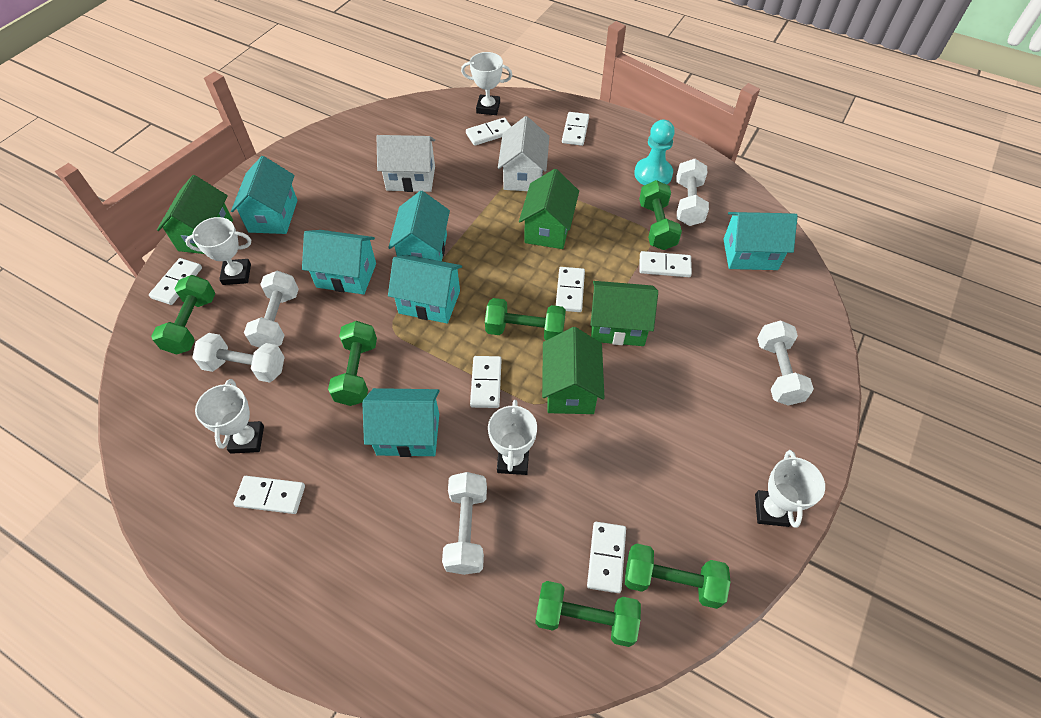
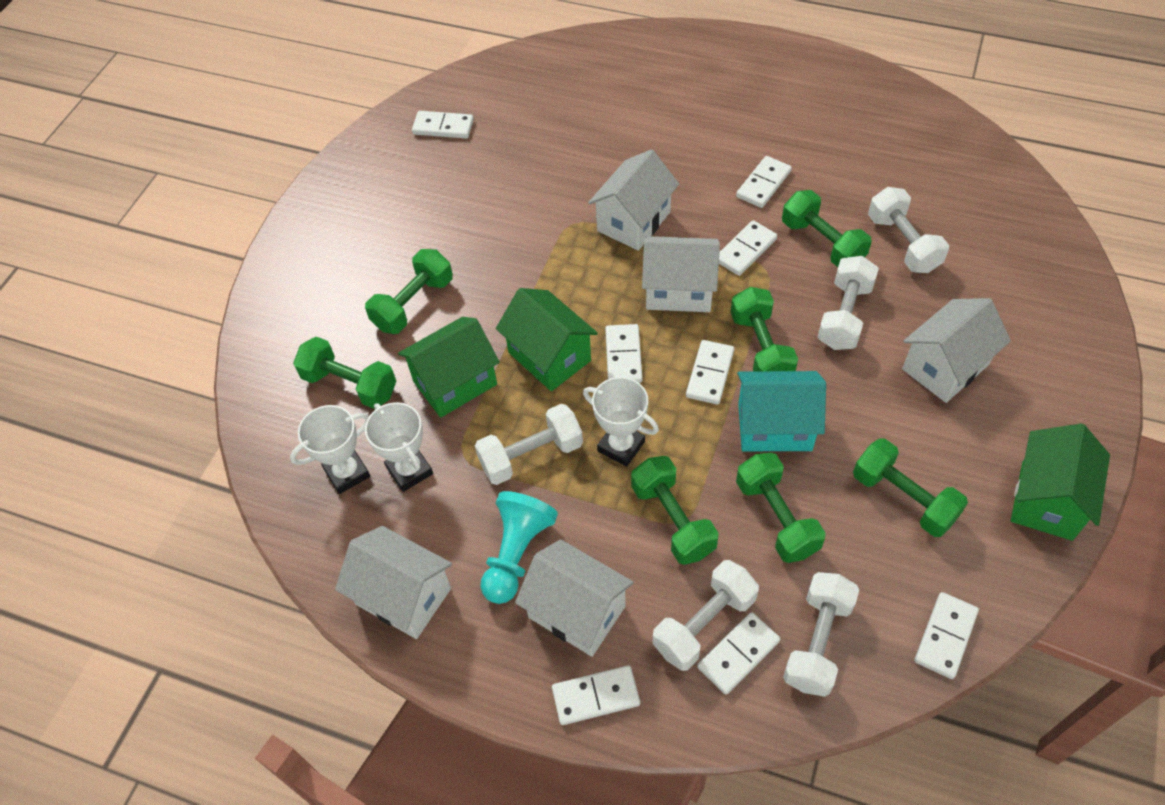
green dumbbell: [151,275,215,355] [328,321,377,406] [485,298,566,340] [535,581,641,647] [625,544,731,609] [639,180,682,250] = 6 -> [293,337,397,409] [365,249,453,334] [631,456,719,565] [730,287,798,372] [736,453,826,563] [782,190,872,267] [853,438,968,537] = 7
green house: [157,175,233,254] [519,169,579,249] [542,327,604,414] [590,281,658,346] = 4 -> [398,317,500,418] [496,288,598,391] [1011,424,1110,541] = 3
turquoise house: [231,156,297,234] [302,230,376,295] [362,388,440,457] [388,191,450,261] [388,255,462,324] [723,212,798,270] = 6 -> [737,371,826,451] = 1
white house: [377,135,435,192] [498,116,549,191] = 2 -> [335,526,452,639] [515,539,634,657] [588,149,679,251] [642,236,720,312] [902,298,1011,403] = 5
white trophy: [185,217,251,285] [195,379,264,454] [461,52,512,115] [488,400,537,475] [755,450,825,528] = 5 -> [290,405,370,494] [365,402,433,492] [583,377,659,467] = 3

